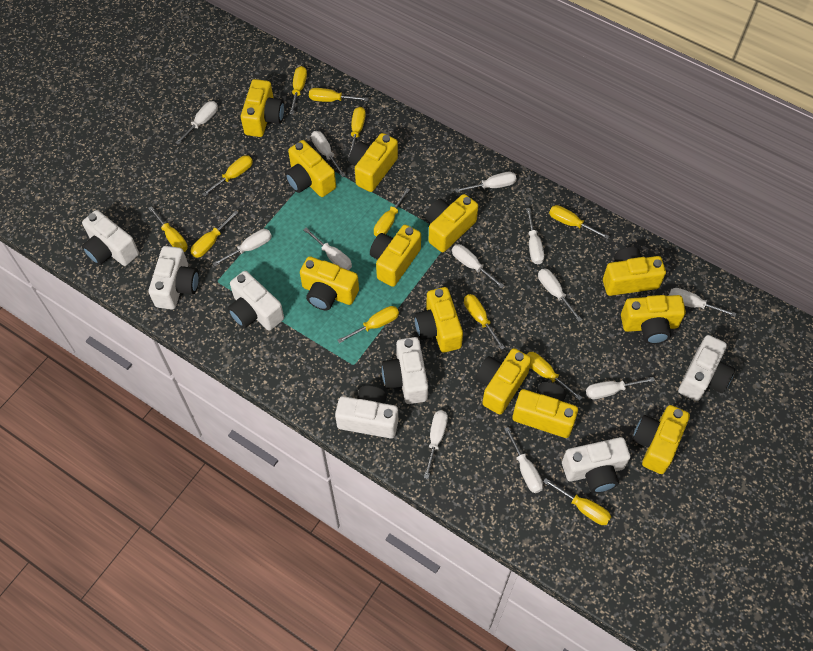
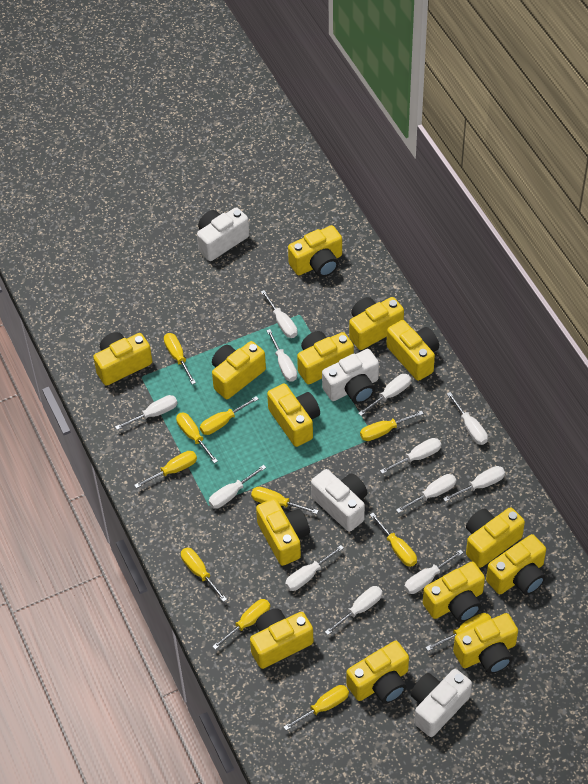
white camera: [82,210,139,266] [149,246,199,310] [228,271,284,331] [335,386,398,439] [382,337,428,404] [562,437,630,493] [678,335,735,401] = 7 -> [197,207,249,261] [311,469,367,532] [322,349,379,404] [411,669,472,737] = 4
yellow camera: [241,79,284,137] [285,140,336,197] [300,256,359,310] [349,133,398,192] [370,225,421,287] [414,287,463,353] [426,194,478,252] [475,348,532,415] [512,382,578,438] [603,247,666,296] [621,295,686,344] [632,405,690,474] = 12 -> [93,332,152,386] [212,341,266,399] [250,608,313,669] [256,498,310,566] [267,383,320,447] [288,225,342,277] [297,331,354,384] [346,641,409,704] [349,297,404,350] [387,320,439,381] [423,562,485,622] [453,613,518,674] [466,507,525,568] [486,534,546,595] = 14
yellow screwdriver: [148,206,188,252] [190,210,239,258] [202,155,253,197] [289,66,307,114] [309,88,369,102] [337,306,399,343] [348,107,366,157] [374,188,410,237] [464,294,505,350] [527,352,582,401] [543,478,611,525] [549,205,609,239] = 12 -> [134,451,197,488] [164,333,196,384] [176,413,218,463] [181,548,227,602] [200,396,258,435] [212,599,270,650] [251,487,319,514] [284,685,349,730] [360,411,424,441] [370,513,417,567] [425,613,491,651] = 11

